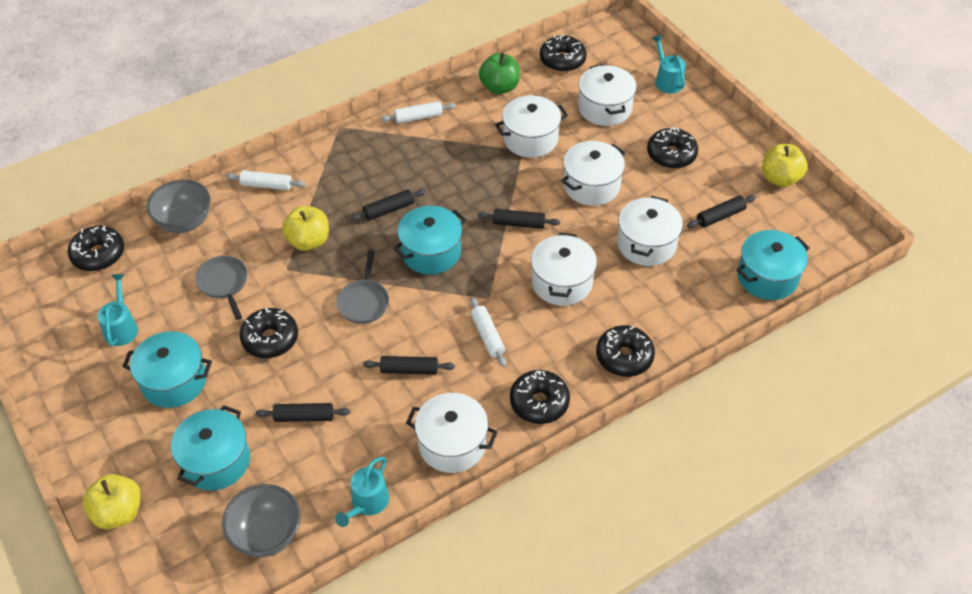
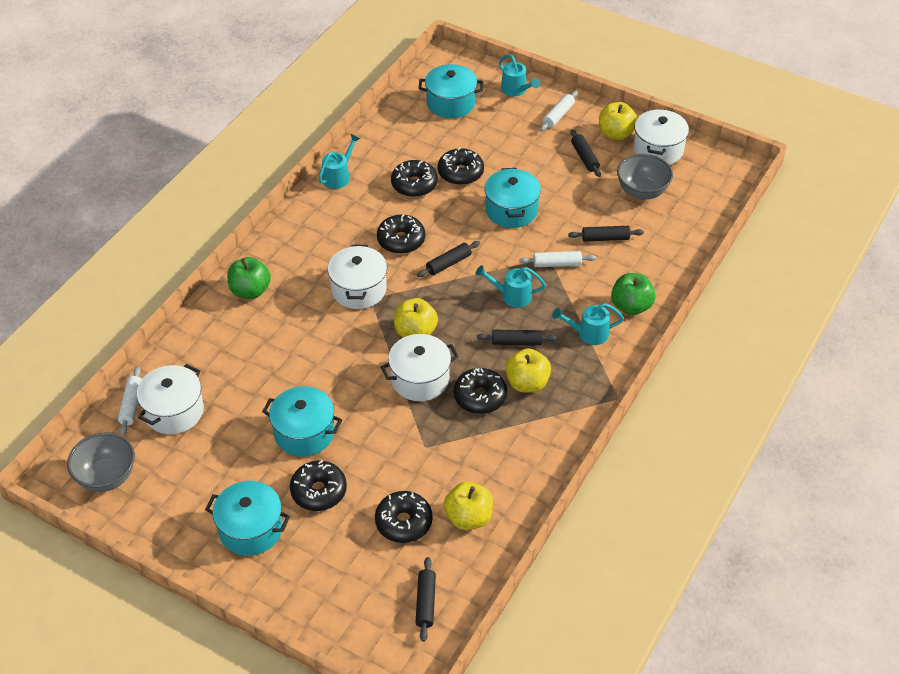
green apple: [479,53,520,94] = 1 -> [227,257,271,299] [611,273,656,315] = 2
grey pan: [195,256,248,320] [336,250,389,324] = 2 -> none = 0
turquoise watering can: [97,274,138,346] [335,456,389,527] [652,35,686,93] = 3 -> [319,134,360,189] [475,265,546,308] [499,54,540,96] [552,303,624,345] = 4
white pot: [406,393,498,473] [495,95,568,158] [531,233,597,306] [561,141,625,206] [578,64,637,126] [617,196,683,266] = 6 -> [137,364,204,434] [328,245,387,309] [381,334,459,401] [633,109,689,165] = 4
yellow apple: [83,474,141,529] [282,206,329,251] [762,144,808,187] = 3 -> [394,298,438,338] [444,482,493,530] [505,348,551,393] [599,102,637,140] = 4

